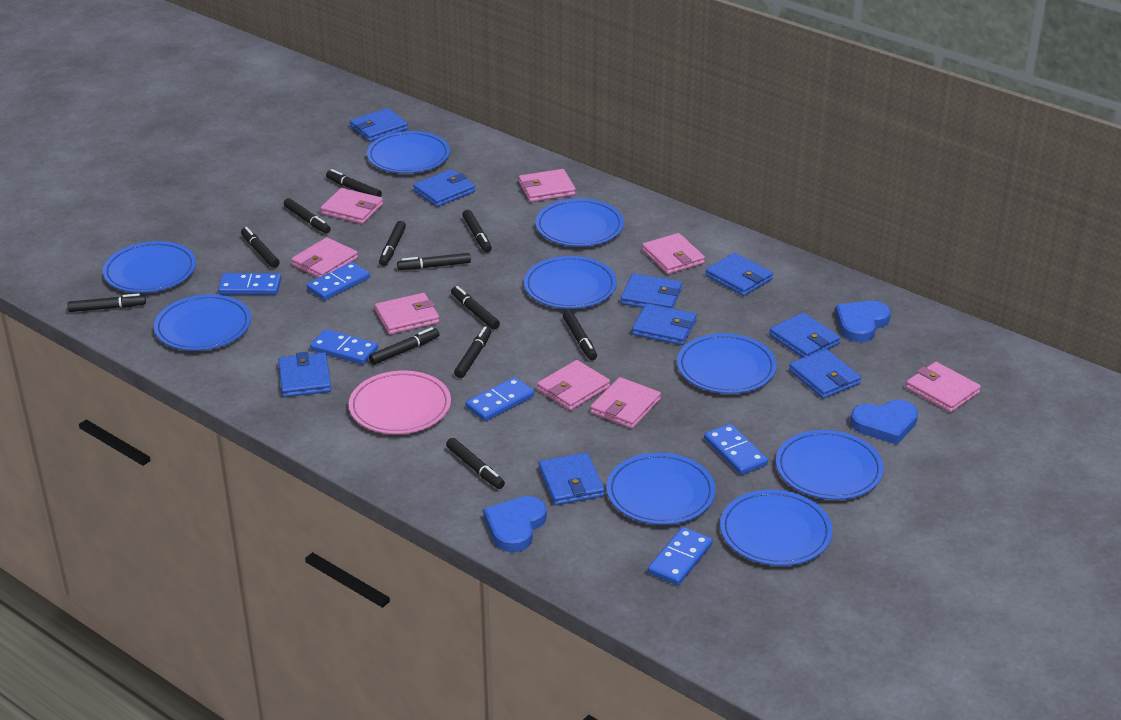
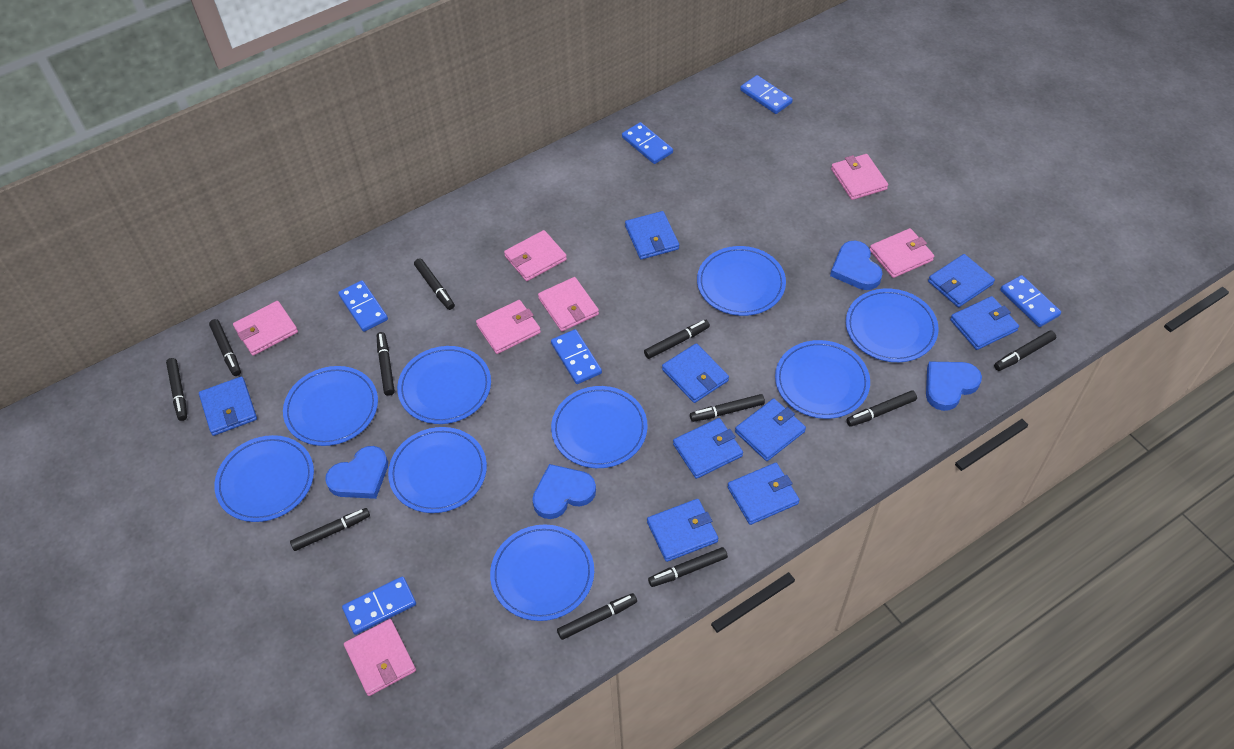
black marker: [68,293,146,312] [241,227,279,268] [284,198,331,234] [326,169,382,197] [369,327,439,365] [379,221,406,266] [397,253,471,270] [446,438,505,489] [451,286,500,330] [454,326,492,378] [462,210,492,253] [563,310,597,360] = 12 -> [166,358,187,421] [209,319,241,376] [290,508,370,551] [377,332,395,396] [414,258,455,310] [557,593,637,640] [644,320,710,359] [648,547,728,587] [690,394,765,422] [846,391,917,427] [994,330,1056,371] = 11
blue heart: [483,496,547,552] [835,301,891,342] [850,400,918,445] = 3 -> [325,446,388,499] [532,464,596,519] [830,241,883,290] [926,362,982,411] = 4
pink plate: [349,371,451,434] = 1 -> none = 0
pink wallet: [291,237,358,278] [320,188,383,224] [375,293,440,335] [519,169,576,202] [537,360,610,410] [590,377,661,429] [642,233,705,274] [906,362,981,413] = 8 -> [233,301,298,356] [344,619,416,696] [476,300,541,354] [504,230,567,281] [538,277,599,332] [831,154,888,200] [870,228,934,278] = 7

